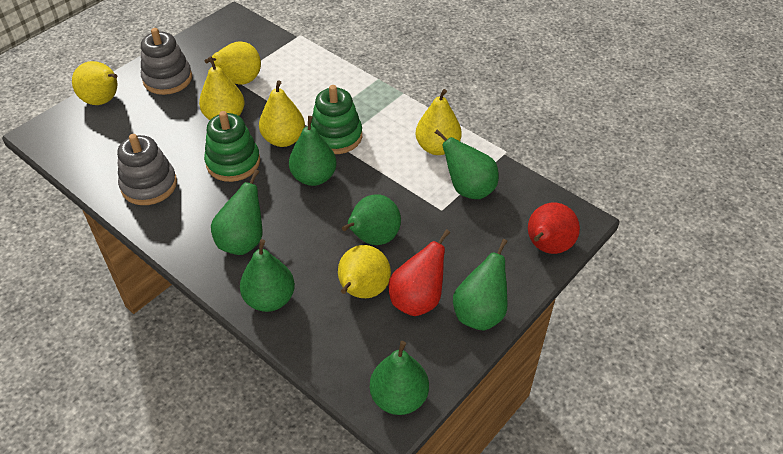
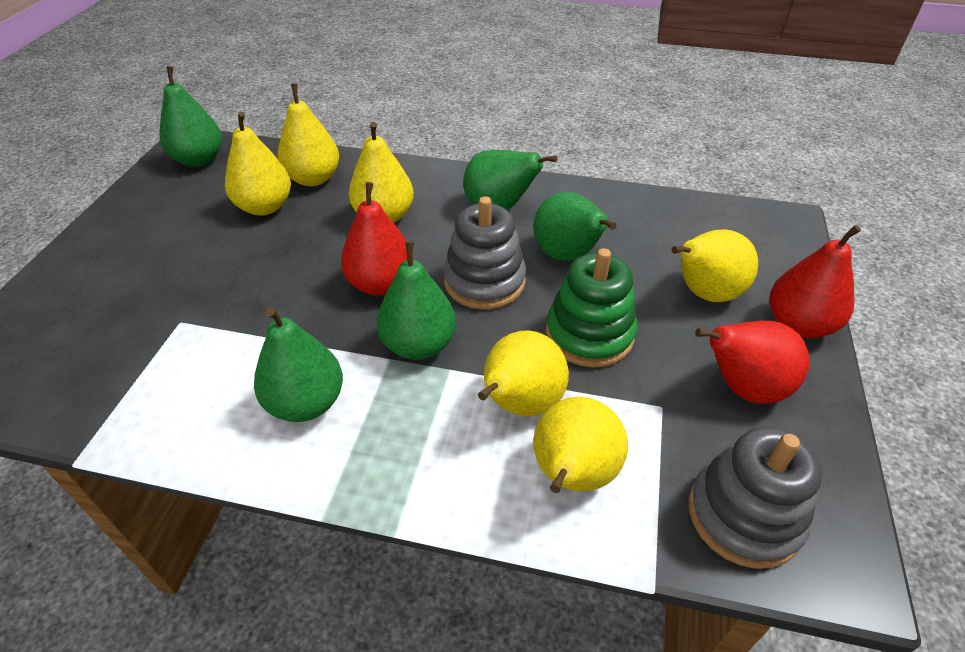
green pear: [211,169,262,255] [240,239,295,312] [289,116,337,186] [342,194,401,245] [370,341,429,415] [435,129,499,199] [453,239,508,331] = 7 -> [159,66,222,167] [254,307,343,422] [377,241,456,360] [463,150,557,210] [533,192,617,261] = 5
green stacking toy: [204,111,260,182] [311,85,362,154] = 2 -> [546,248,637,367] = 1
red pear: [388,229,450,316] [528,203,580,254] = 2 -> [341,182,414,296] [695,321,810,404] [770,225,861,338] = 3

